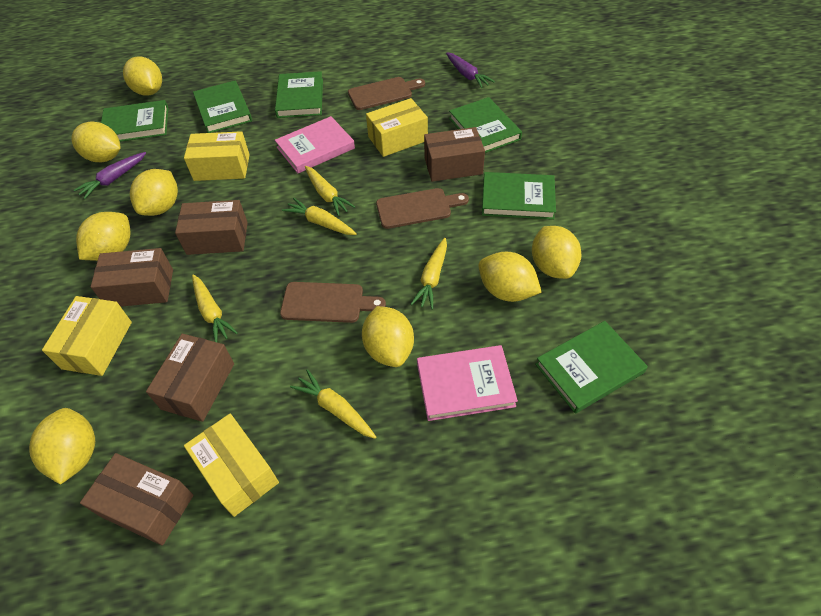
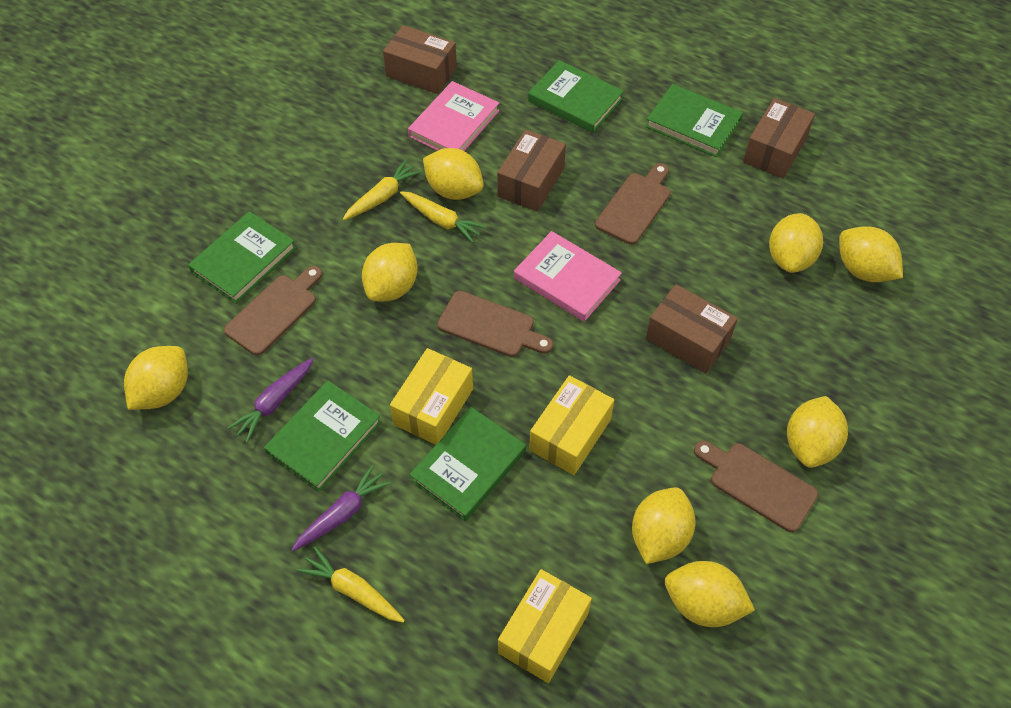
brown box: [80,453,194,546] [90,248,173,307] [146,334,234,422] [175,200,248,255] [424,127,485,182] = 5 -> [383,25,457,94] [497,129,566,212] [646,284,738,373] [743,98,815,178] = 4
brown cutting board: [280,282,386,323] [348,77,425,110] [376,188,469,229] = 3 -> [224,266,322,356] [437,291,553,357] [595,163,671,245] [694,441,818,532] = 4
green book: [101,100,168,142] [193,80,252,133] [275,71,323,118] [449,97,522,153] [482,172,556,220] [535,321,648,414] = 6 -> [188,211,296,304] [264,380,382,492] [409,407,526,521] [528,60,624,133] [646,84,743,157] = 5
yellow box: [42,296,132,376] [184,131,250,181] [184,414,279,517] [366,98,428,157] = 4 -> [390,348,473,445] [498,569,592,683] [529,375,614,475] = 3
yellow carrot: [192,274,238,342] [282,198,357,235] [290,369,376,439] [305,166,355,216] [411,238,447,309] = 5 -> [297,547,405,623] [343,160,422,220] [400,191,486,243] = 3

